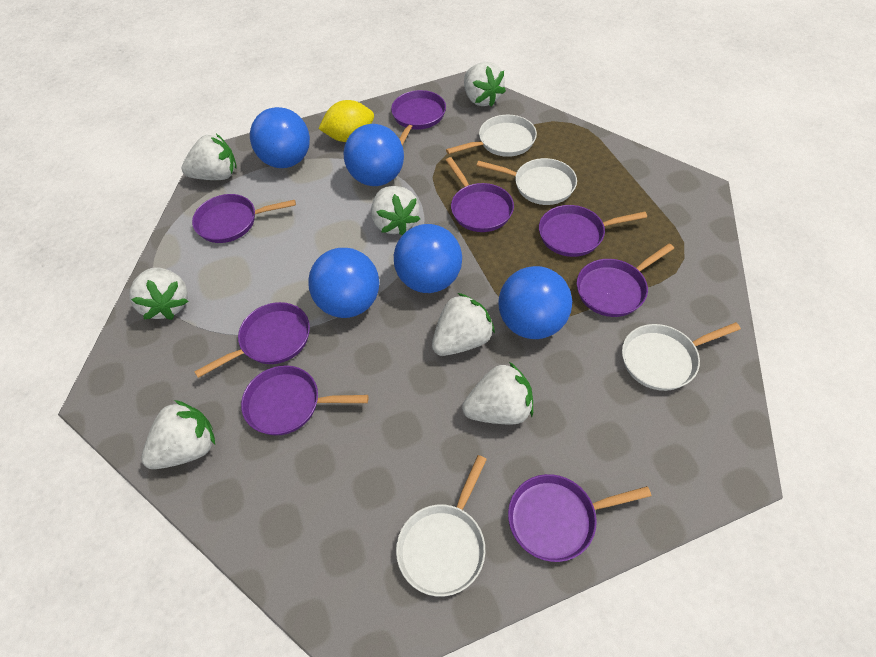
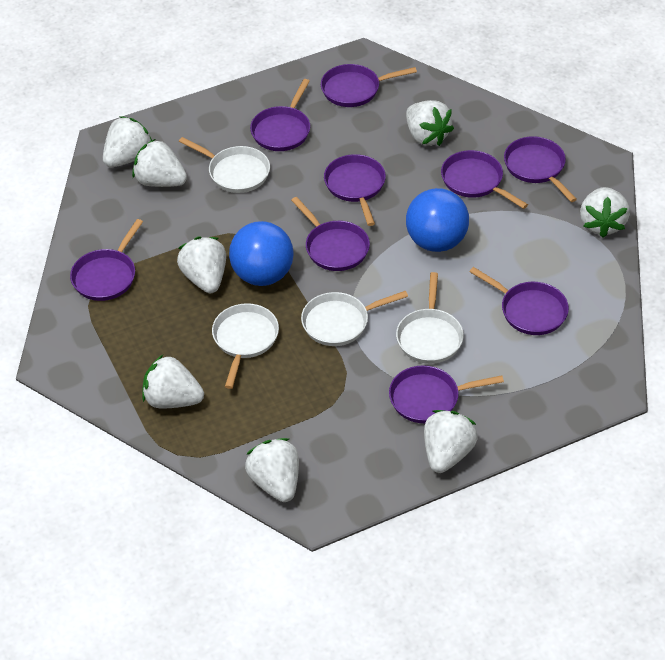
blue ball: [250,107,310,168] [308,248,379,318] [344,124,404,186] [394,224,462,293] [499,266,572,339] = 5 -> [229,221,293,286] [406,188,469,252] = 2
purple pan: [192,194,296,243] [194,302,310,378] [241,365,368,435] [391,90,446,145] [446,157,514,232] [508,474,651,562] [539,205,647,257] [577,243,674,317] = 8 -> [70,219,143,301] [250,79,310,151] [291,197,370,271] [321,64,417,107] [324,154,386,226] [389,365,504,423] [441,150,528,209] [469,267,569,335] [504,136,577,202] = 9
white strawberry: [129,268,188,320] [142,400,215,469] [182,134,237,180] [371,186,420,235] [432,293,495,356] [462,362,533,425] [464,62,506,107] = 7 -> [103,116,152,167] [132,139,187,187] [142,355,204,408] [177,237,226,293] [245,438,299,502] [406,100,454,146] [424,410,478,473] [580,187,630,238] = 8
yellow lemon: [318,100,374,142] = 1 -> none = 0

